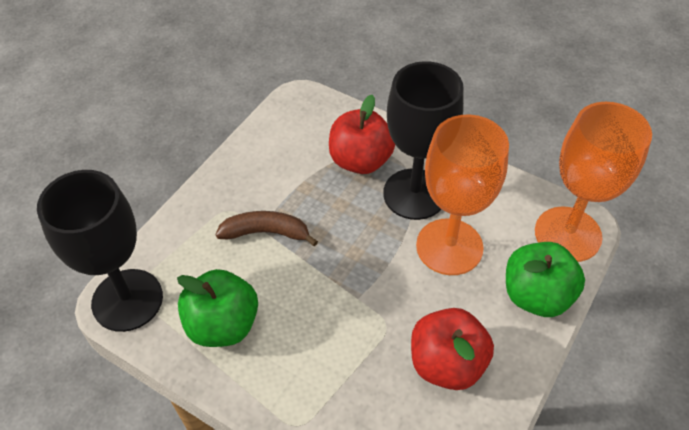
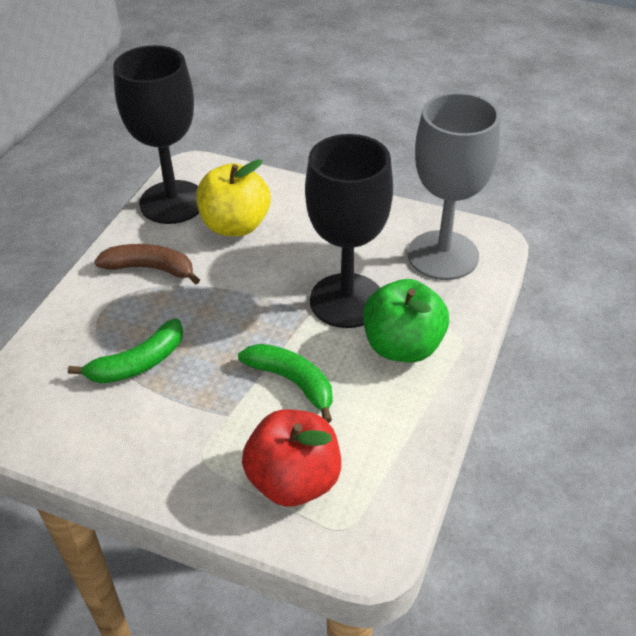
green apple: [177,269,258,347] [506,242,585,317] = 2 -> [363,279,449,362] = 1
green banana: none = 0 -> [68,319,183,384] [238,344,332,423] = 2
grey goblet: none = 0 -> [408,92,500,280] = 1
orange goblet: [416,115,509,275] [535,102,652,262] = 2 -> none = 0
red apple: [329,95,395,174] [411,308,494,390] = 2 -> [242,409,341,507] = 1
yellow apple: none = 0 -> [196,159,271,236] = 1

